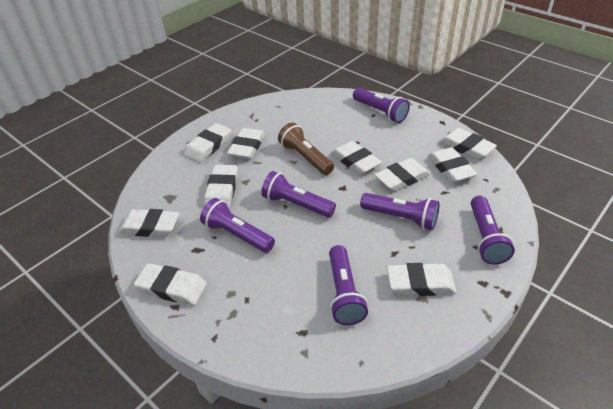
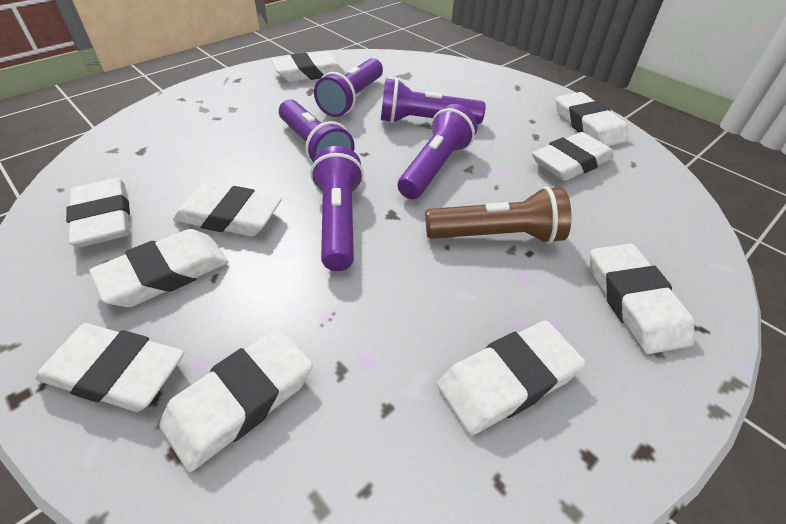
purple flashlight: [200,198,275,253] [261,171,336,218] [329,245,368,325] [353,88,410,123] [360,193,440,231] [471,196,515,265] = 6 -> [279,99,355,164] [310,146,364,271] [314,58,383,117] [381,78,486,124] [398,104,478,199] = 5

